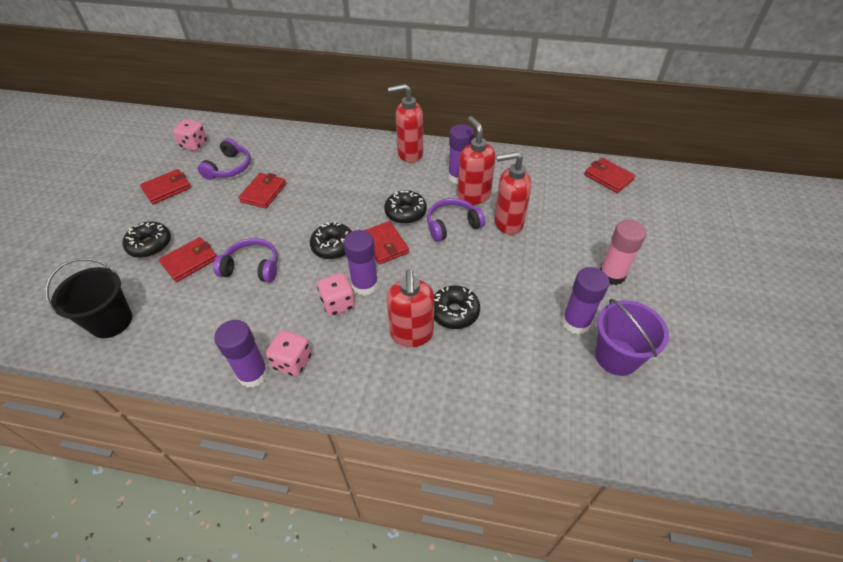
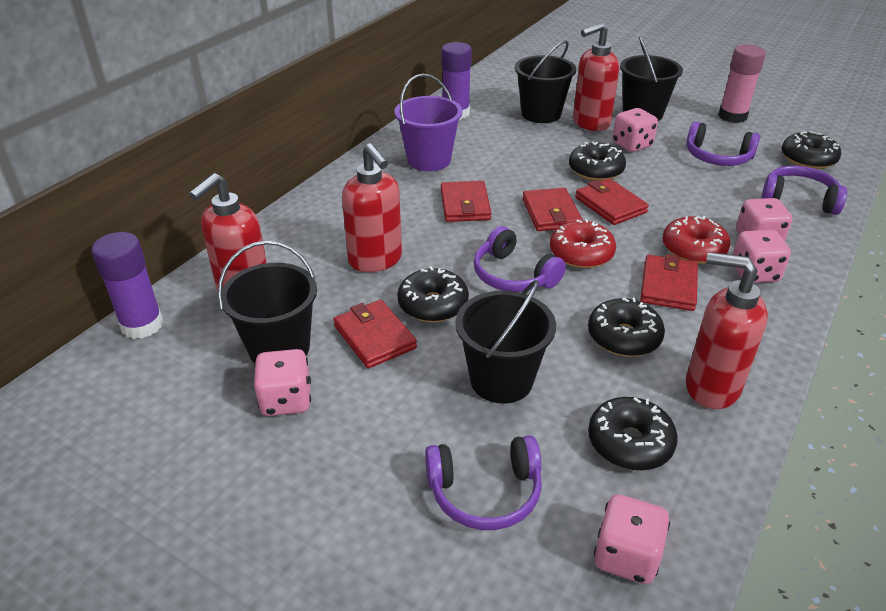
black bucket: [45,258,132,338] = 1 -> [218,241,317,364] [455,280,556,404] [515,40,576,123] [620,36,683,121] = 4
black donut: [122,222,171,258] [310,222,352,259] [384,190,427,224] [434,285,480,329] = 4 -> [397,266,469,322] [569,142,626,181] [588,297,665,357] [588,397,678,471] [782,130,841,169] = 5
pink dice: [173,119,208,151] [266,330,312,376] [317,273,355,316] = 3 -> [254,349,311,416] [594,494,670,584] [613,108,658,152] [733,230,791,283] [736,198,792,241] = 5
purple glue stick: [214,320,269,387] [344,230,379,296] [448,124,474,184] [562,267,609,334] = 4 -> [92,232,164,339] [442,42,472,120] = 2
purple headphones: [198,138,251,180] [213,238,278,282] [427,198,485,242] = 3 -> [425,435,542,530] [473,226,566,292] [686,122,760,166] [762,166,847,215] = 4
red donut: none = 0 -> [550,219,616,268] [663,216,730,264] = 2

